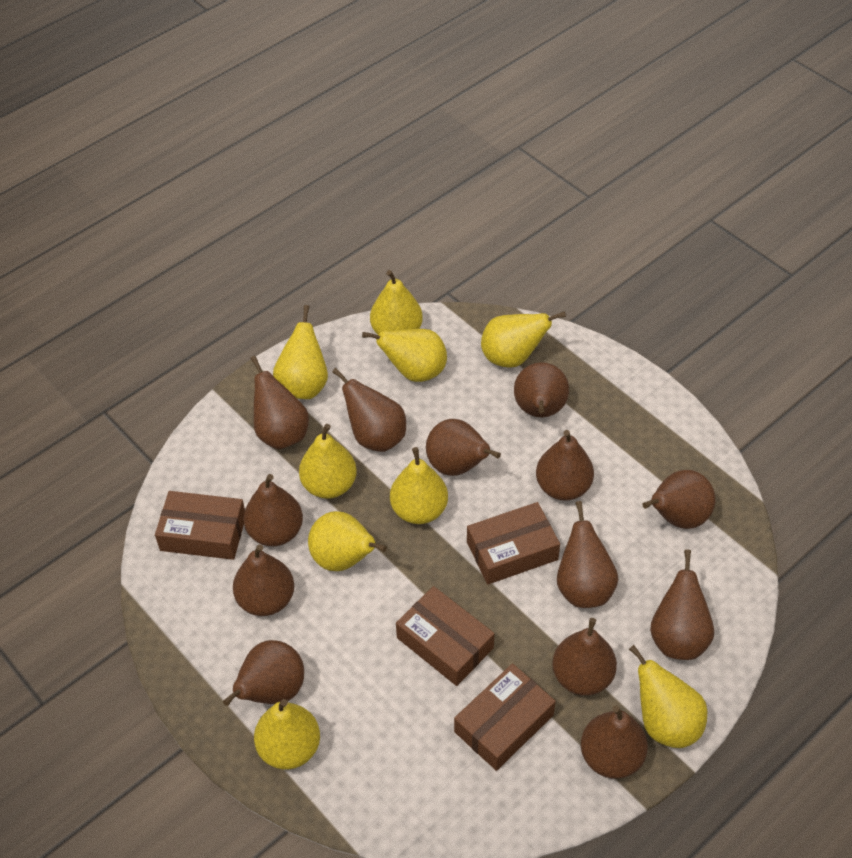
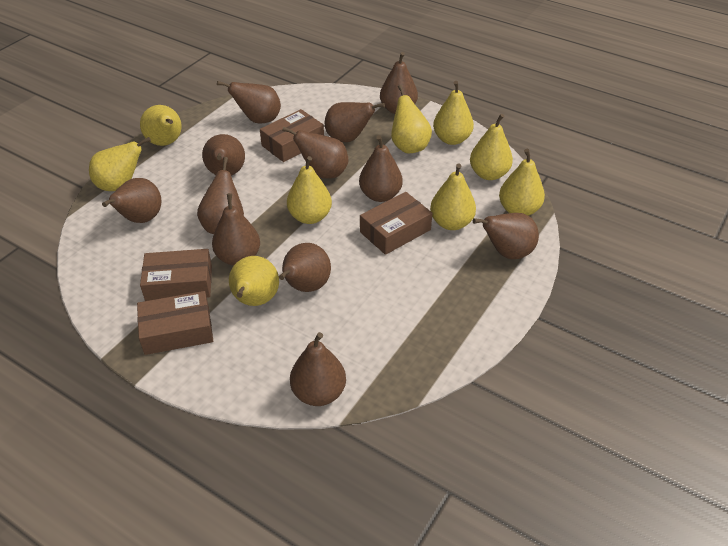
brown pear: [223,640,304,706] [233,544,294,616] [244,474,303,546] [250,356,309,449] [332,368,406,452] [426,419,501,476] [514,362,569,417] [536,430,594,501] [552,618,617,696] [557,501,619,608] [581,705,648,779] [642,470,715,529] [650,550,714,660] = 13 -> [102,178,161,223] [197,157,244,234] [202,134,245,175] [212,193,260,266] [217,81,281,124] [279,243,331,292] [282,126,348,179] [290,332,346,406] [325,102,385,142] [359,135,403,202] [380,52,418,114] [473,213,539,259] = 12

